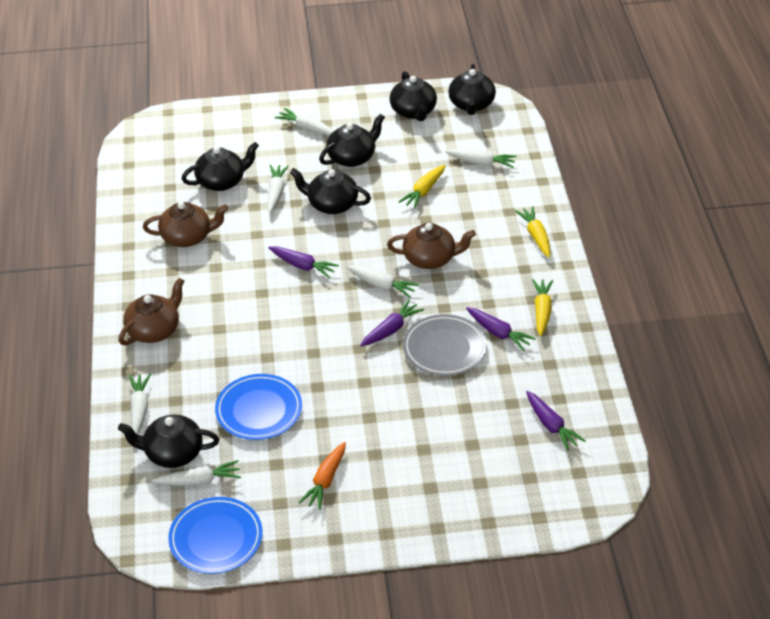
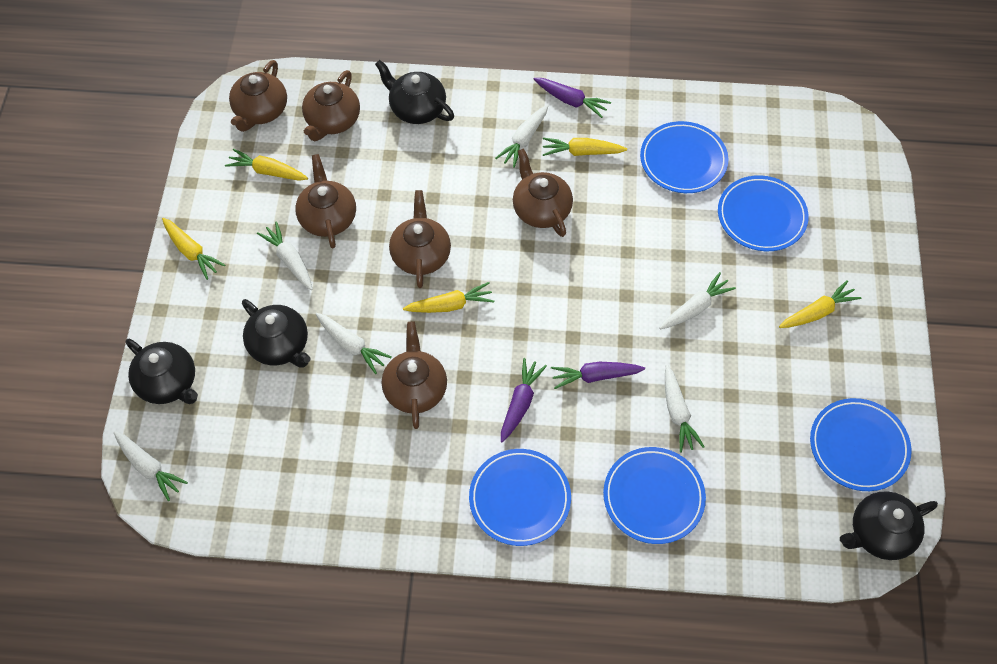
black teapot: [118,414,219,468] [182,142,259,191] [290,168,371,214] [319,114,385,167] [390,71,437,121] [448,64,496,115] = 6 -> [126,339,198,404] [242,299,311,368] [375,60,454,124] [840,491,938,560] = 4
blue plate: [168,497,263,574] [215,374,302,440] = 2 -> [469,449,571,546] [603,447,706,544] [640,121,728,193] [718,175,809,251] [810,398,912,491] = 5
brown teapot: [118,278,184,345] [143,202,228,247] [387,223,476,269] = 3 -> [229,60,287,132] [295,154,356,248] [302,70,360,141] [382,322,447,429] [389,190,451,288] [513,148,573,237] = 6
grey plate: [403,314,487,376] = 1 -> none = 0
orange carrot: [298,442,346,510] = 1 -> none = 0
purple carrot: [268,246,339,278] [360,299,424,346] [466,307,536,351] [526,391,586,451] = 4 -> [501,358,547,443] [534,78,611,118] [551,362,645,389] = 3
yellow carrot: [398,165,446,209] [515,206,550,258] [532,279,553,336] = 3 -> [162,218,225,280] [225,148,308,181] [403,282,494,313] [543,137,627,156] [779,280,861,328] = 5

